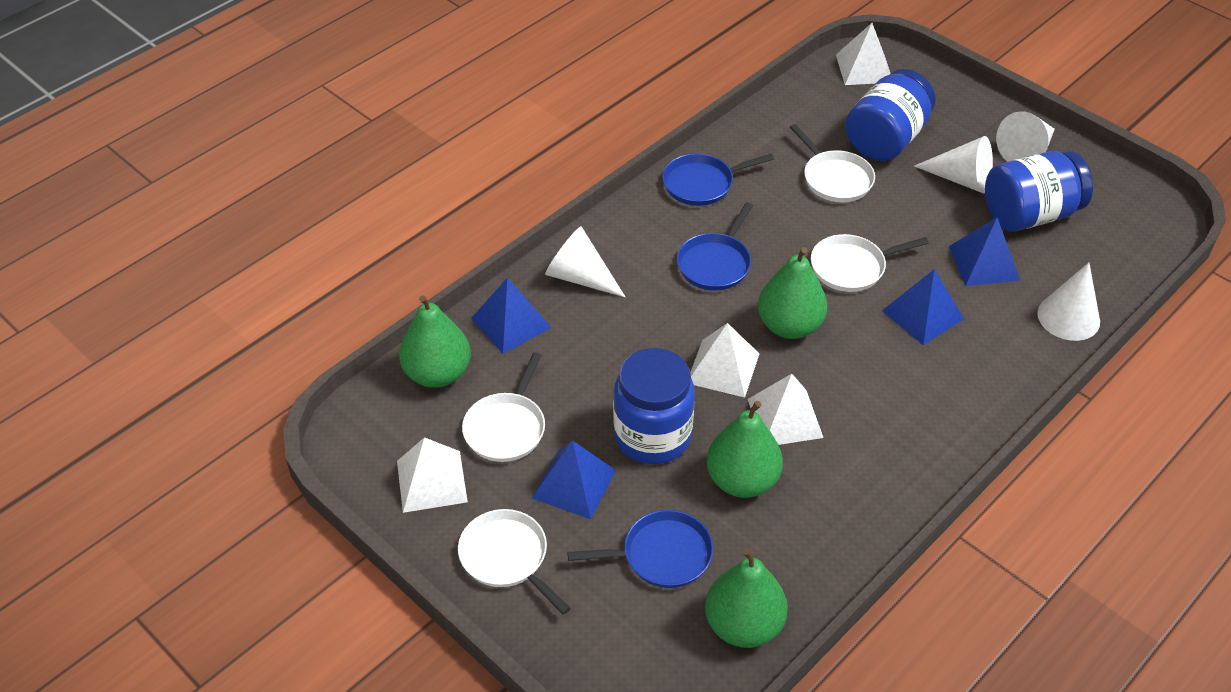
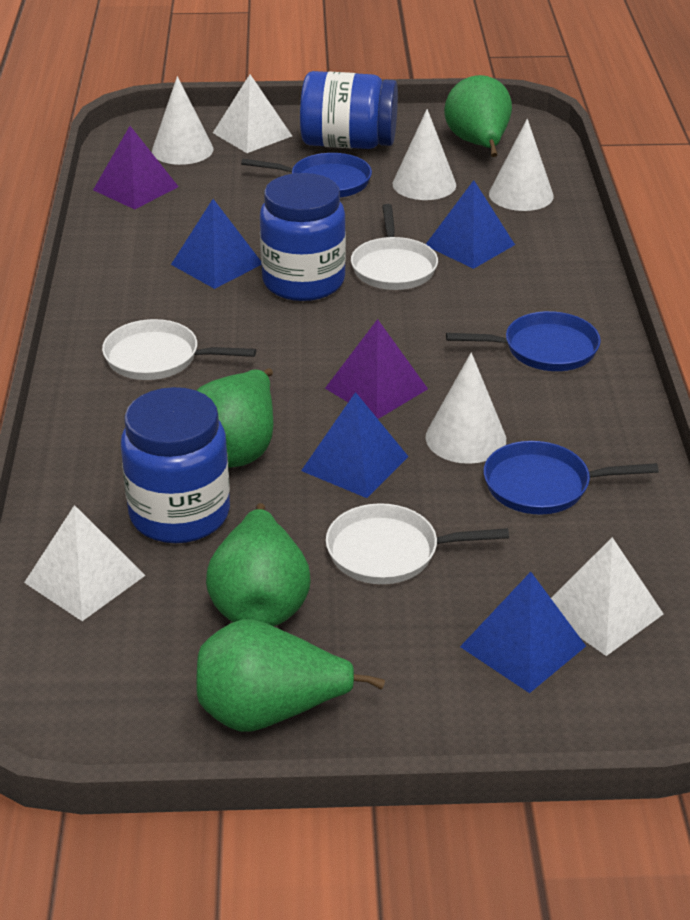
purple pyramid: none = 0 -> [93,126,179,209] [325,319,428,419] = 2
white pan: [458,509,571,615] [462,352,545,462] [790,124,875,202] [811,234,929,292] = 4 -> [102,319,256,380] [326,503,509,584] [351,204,438,290] = 3
white pyramid: [397,437,468,513] [690,323,760,398] [748,374,823,445] [836,23,890,85] = 4 -> [24,505,146,621] [213,74,292,153] [551,537,663,656] = 3

